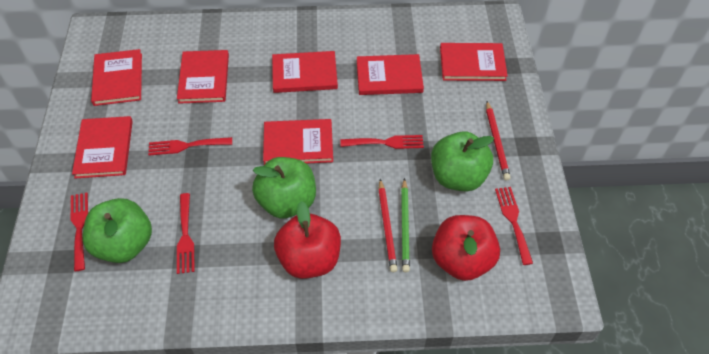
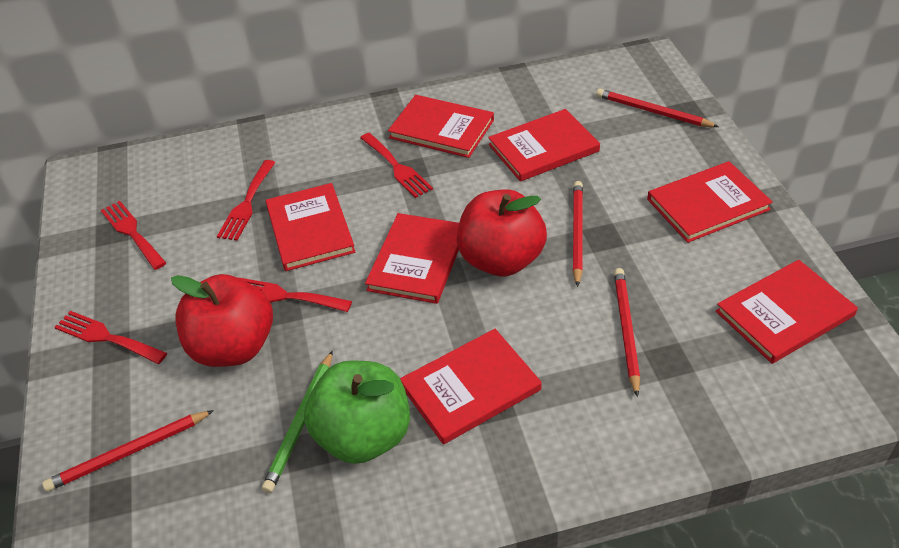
green apple: [83,198,152,263] [252,157,316,218] [431,131,494,192] = 3 -> [304,361,410,464] = 1
red pencil: [378,179,398,272] [486,101,511,181] = 2 -> [42,410,214,492] [573,181,583,287] [596,89,719,127] [614,268,640,397] = 4

